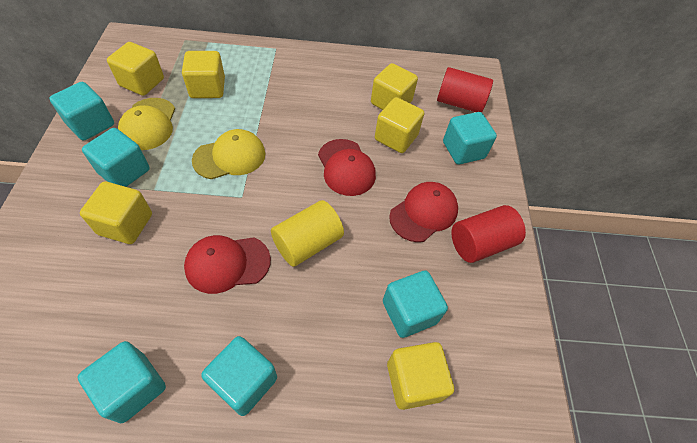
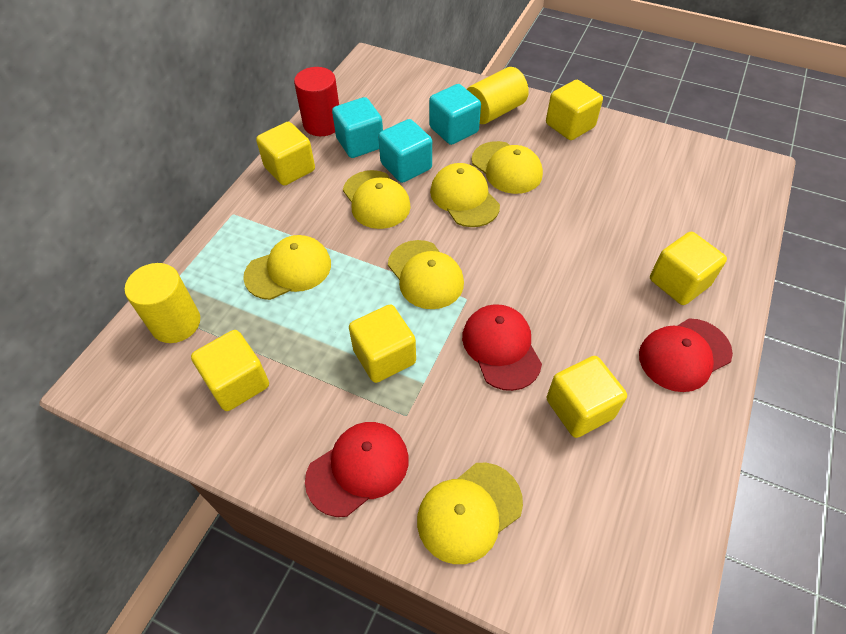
red cylinder: [437,67,493,113] [451,205,526,263] = 2 -> [294,67,339,136] = 1
turquoise cube: [49,82,114,140] [77,341,166,423] [82,128,150,187] [201,336,277,416] [383,270,448,338] [443,112,497,165] = 6 -> [332,97,383,158] [378,119,432,183] [429,84,481,145] = 3
yellow cap: [118,98,175,150] [192,129,265,179] = 2 -> [243,235,331,300] [343,170,411,229] [388,240,464,309] [417,463,523,564] [430,163,500,227] [472,141,543,194] = 6
yellow cylinder: [271,200,344,267] = 1 -> [125,263,200,343] [467,67,529,124] = 2

